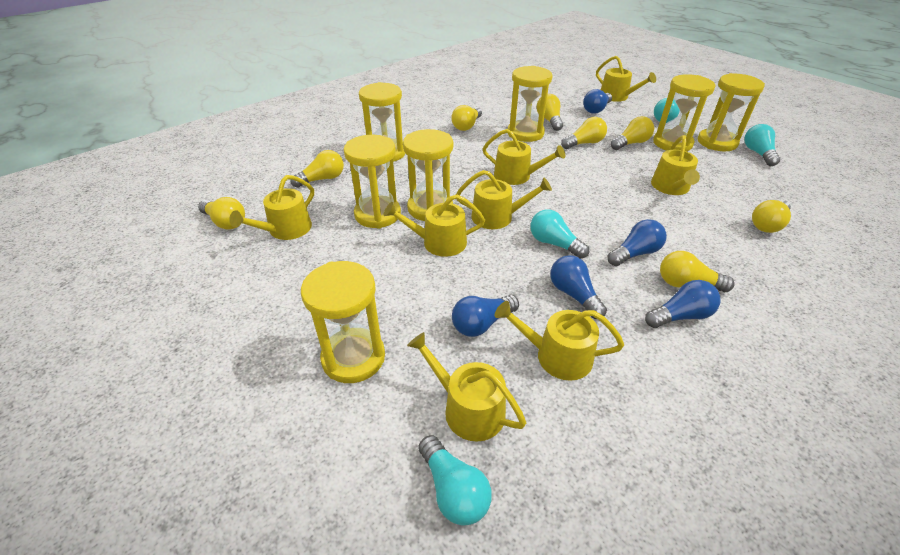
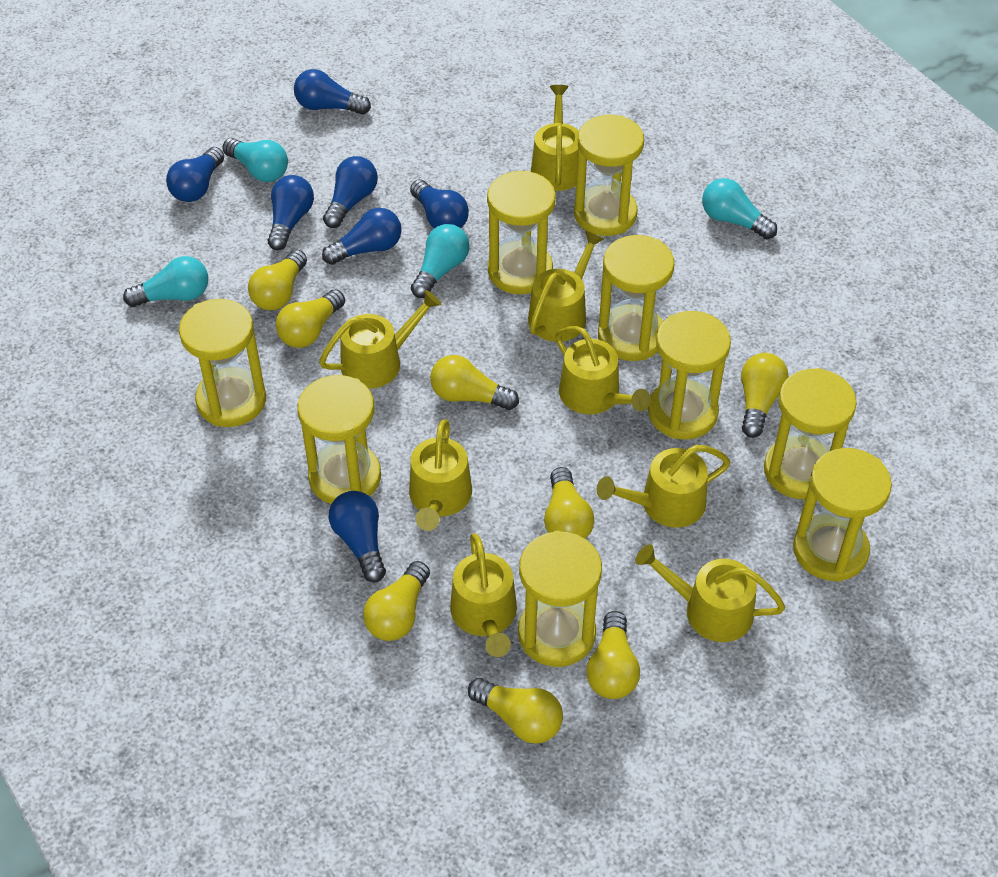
blue light bulb: [452,295,519,337] [550,255,607,319] [583,89,612,114] [608,219,667,266] [645,280,720,328] = 5 -> [166,147,224,202] [268,175,314,250] [294,69,371,115] [322,208,402,265] [323,156,378,228] [329,491,386,582] [410,180,469,228] = 7
yellow hourglass: [301,261,385,383] [344,135,401,229] [359,82,405,162] [403,129,453,221] [508,66,552,142] [653,74,715,152] [698,73,765,151] = 7 -> [179,299,266,427] [297,375,381,504] [487,170,556,294] [518,531,602,667] [574,115,644,236] [598,235,674,361] [648,311,731,439] [764,368,857,499] [793,448,892,582] = 9

